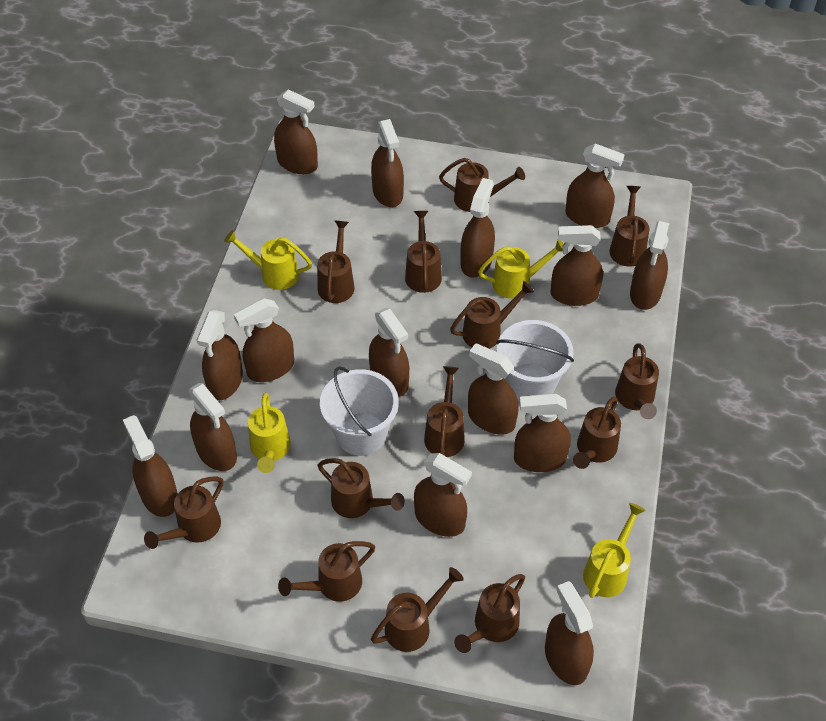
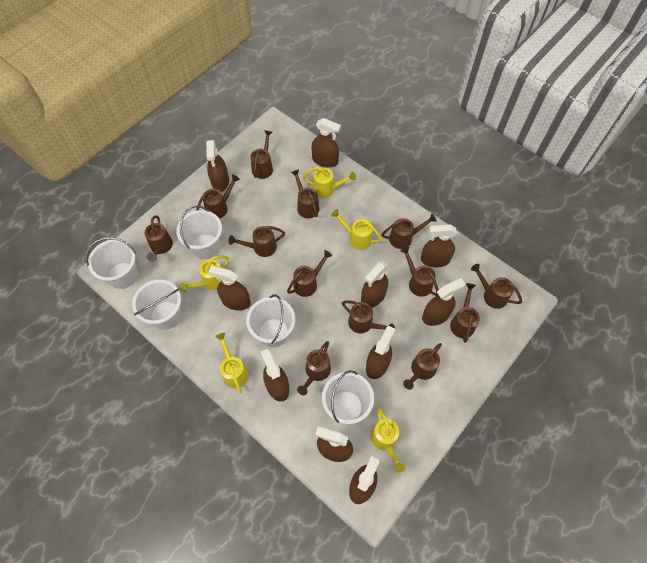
brown spray bottle: [123,415,178,517] [189,383,237,471] [197,310,243,400] [234,298,294,382] [274,89,318,174] [369,308,409,397] [371,119,404,207] [414,453,472,537] [460,178,495,278] [468,343,519,434] [514,393,571,472] [545,581,594,685] [551,225,603,306] [565,143,625,228] [630,221,669,310] = 15 -> [206,140,229,192] [208,266,251,311] [261,349,289,402] [311,118,341,168] [315,426,353,462] [349,456,379,504] [361,262,388,307] [366,326,395,379] [421,224,457,267] [422,278,465,326] = 10
white bucket: [320,366,399,456] [496,320,574,401] = 2 -> [86,237,138,289] [132,280,181,330] [176,205,222,259] [246,294,295,348] [322,370,374,424] = 5
yellow watering can: [224,230,312,290] [248,393,291,473] [478,240,564,299] [583,503,646,598] = 4 -> [180,256,229,292] [215,333,248,393] [303,167,356,198] [331,209,382,250] [371,407,405,473] = 5

